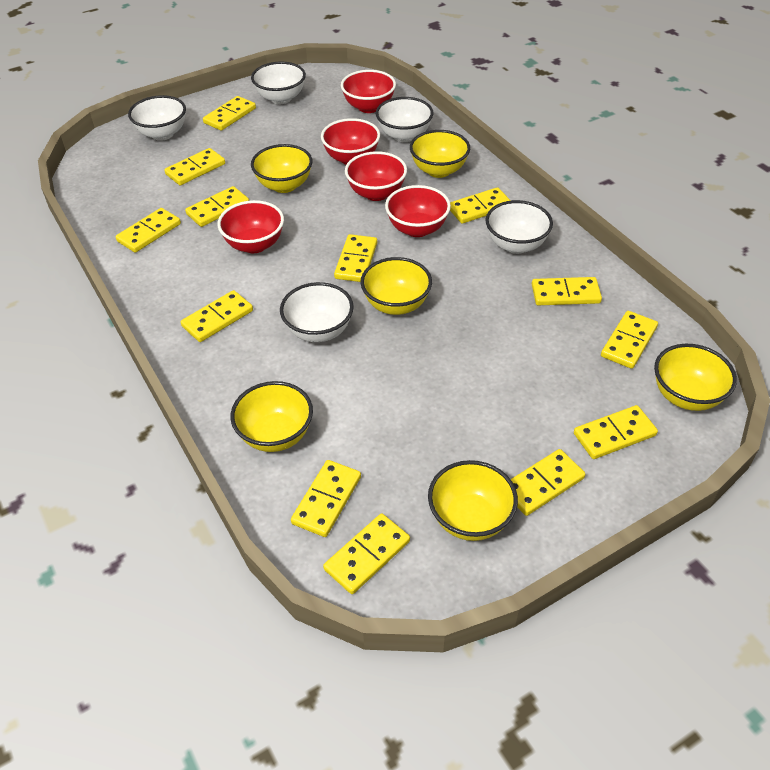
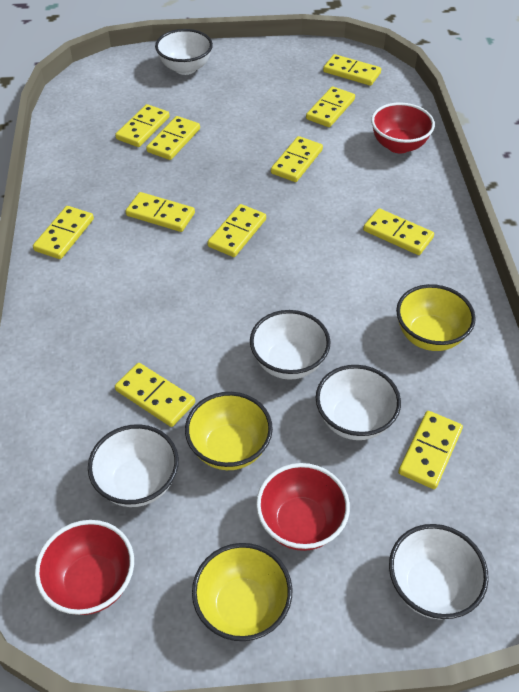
red bowl: [217,200,284,253] [321,118,380,165] [341,70,396,113] [345,151,407,201] [385,185,451,237] = 5 -> [35,520,134,615] [256,463,350,551] [371,103,435,154] = 3
yellow bowl: [231,381,313,452] [251,144,312,193] [360,257,432,315] [410,130,470,178] [428,460,518,541] [654,344,737,411] = 6 -> [185,392,273,470] [192,543,292,641] [396,284,476,351] = 3
yellow domino: [116,208,181,253] [164,148,225,185] [181,290,253,342] [185,186,249,227] [203,96,256,131] [291,460,361,537] [323,513,410,594] [334,234,377,282] [450,187,511,224] [511,449,585,516] [532,277,602,305] [574,405,658,459] [601,311,658,369] = 13 -> [33,206,94,259] [115,104,170,147] [115,363,195,427] [126,192,195,232] [146,116,200,160] [207,204,266,257] [271,136,323,182] [306,86,355,127] [323,54,381,86] [363,208,434,255] [398,411,463,489] = 11

